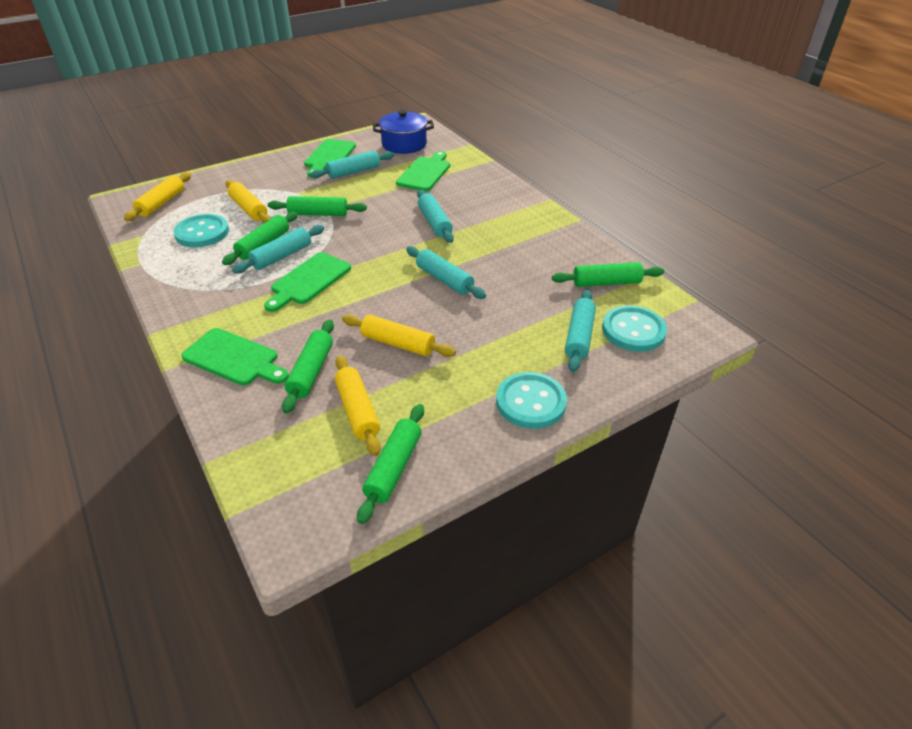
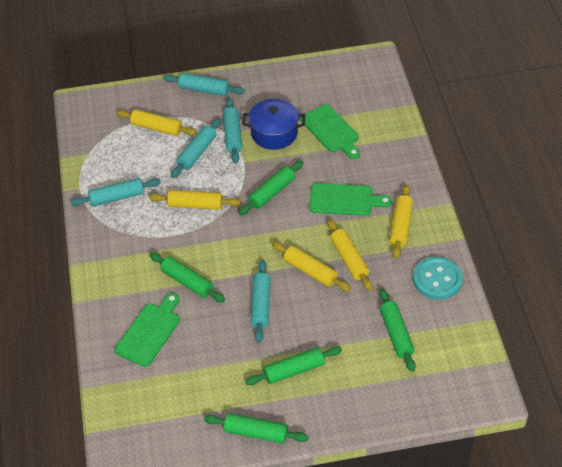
green cutting board: [181,328,289,386] [264,252,351,312] [304,139,356,177] [396,151,450,191] = 4 -> [115,293,180,367] [300,104,360,159] [309,183,392,216] = 3
turquoise button: [173,214,229,247] [496,372,567,429] [602,305,667,352] = 3 -> [413,257,463,300] = 1
yellow rolling pin: [124,172,191,221] [225,180,270,223] [335,355,381,456] [342,315,456,357] = 4 -> [116,109,197,136] [149,190,241,210] [272,242,351,291] [328,219,372,291] [390,185,413,259] = 5

